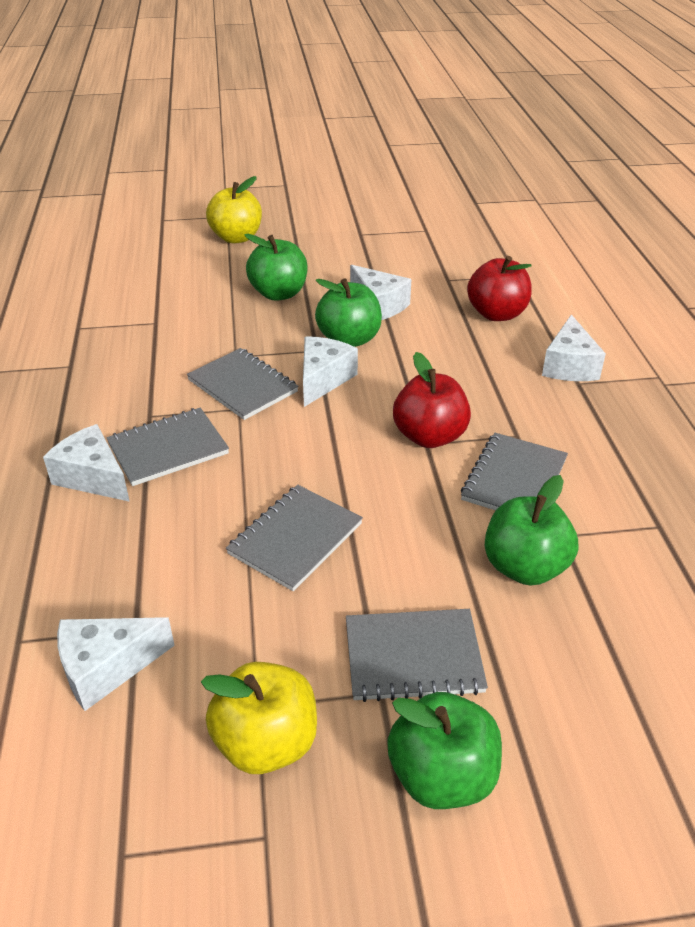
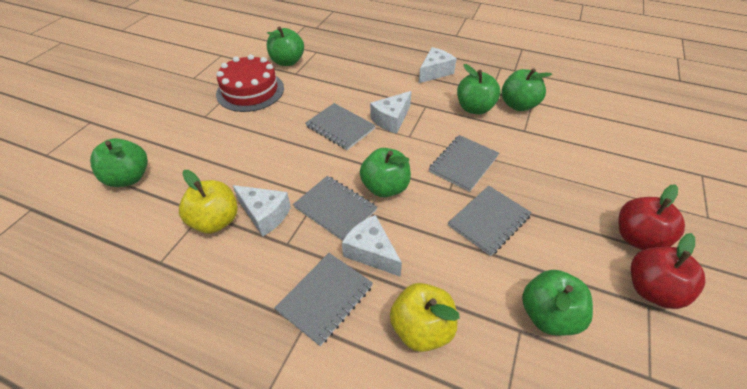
green apple: [245,234,308,301] [315,278,382,347] [387,692,502,809] [485,475,578,586] = 4 -> [90,138,148,187] [267,26,304,66] [360,148,411,197] [457,64,500,115] [502,68,552,111] [522,270,593,335] = 6
red cake: none = 0 -> [216,54,284,112] = 1
white cheese: [43,424,130,502] [57,617,175,711] [303,336,358,407] [350,265,412,320] [542,314,606,381] = 5 -> [233,185,291,237] [342,215,402,277] [370,91,411,134] [419,47,457,83] = 4

